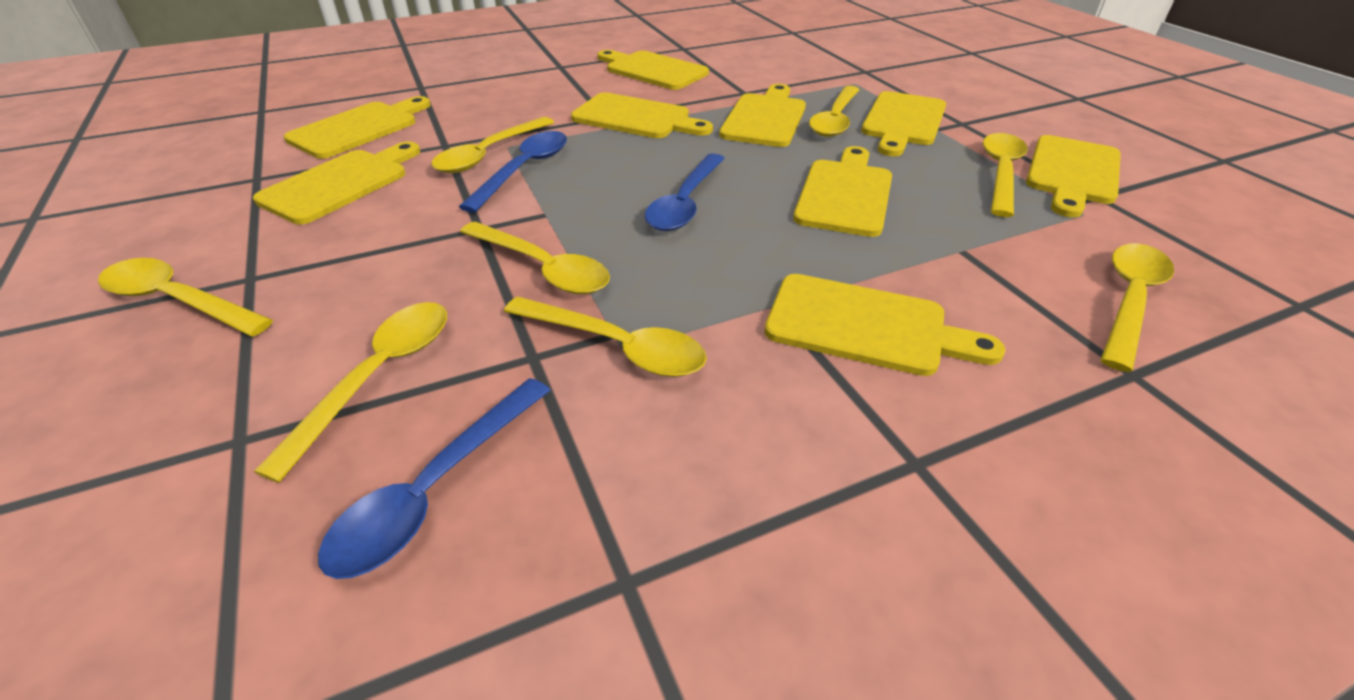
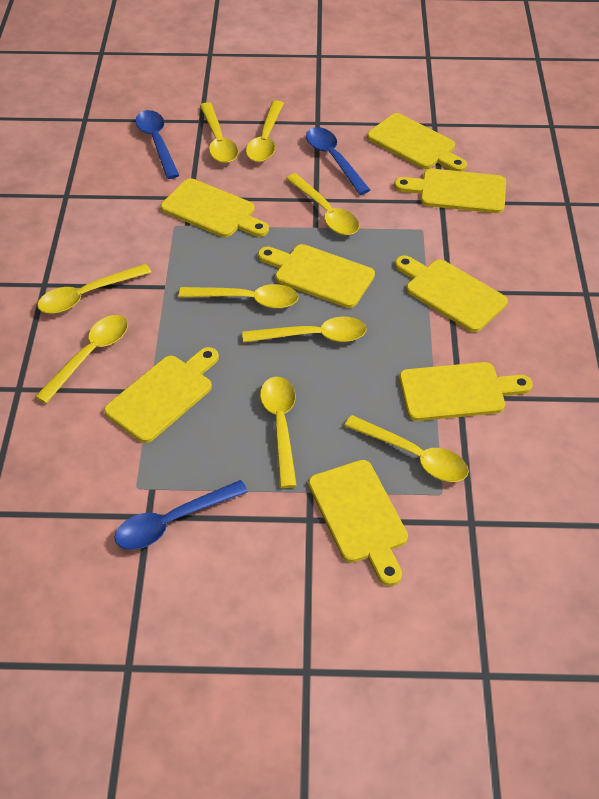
yellow cutting board: [253,141,420,224] [284,96,431,159] [571,92,713,138] [597,50,709,90] [719,84,806,147] [765,274,1006,376] [793,146,892,237] [861,91,946,156] [1026,135,1121,217] = 9 -> [104,347,219,443] [160,178,269,237] [258,244,375,308] [308,460,408,586] [367,113,467,172] [394,169,506,213] [395,255,508,332] [399,362,533,421] = 8
yellow spoon: [98,258,273,337] [254,302,447,483] [431,117,554,173] [460,222,610,294] [504,297,707,377] [809,86,860,137] [983,133,1028,217] [1101,243,1174,372] = 8 -> [35,315,128,404] [37,264,151,314] [179,284,299,309] [200,102,238,163] [242,317,367,343] [246,101,284,162] [260,377,297,488] [286,173,359,235] [344,415,469,482] = 9

